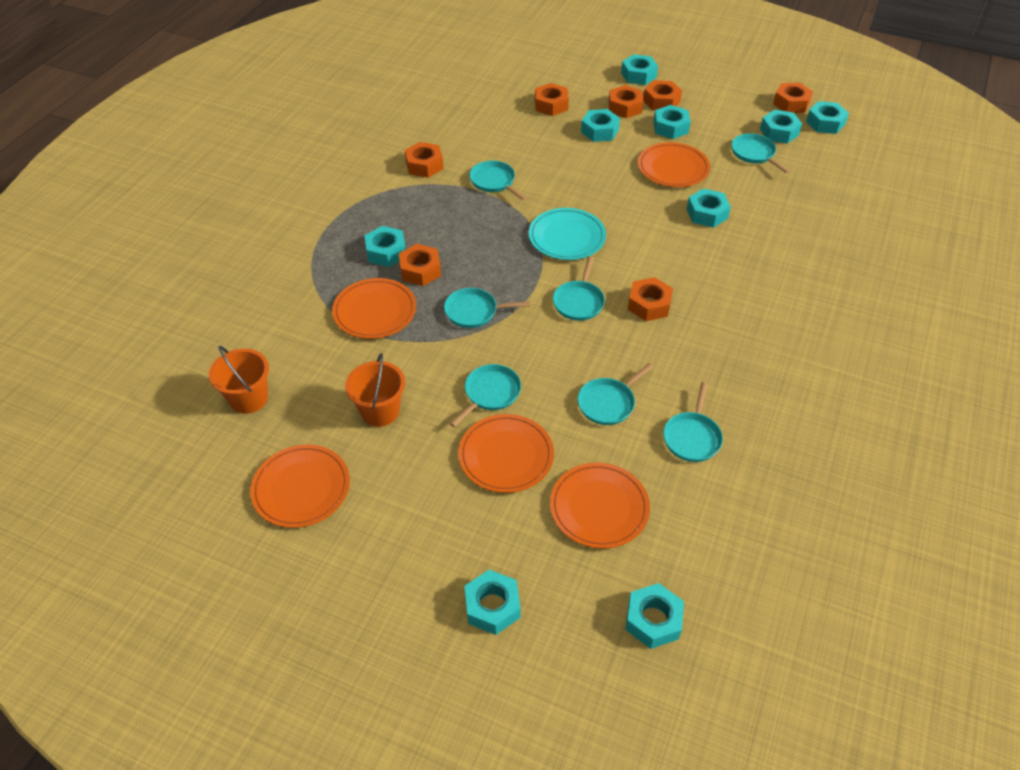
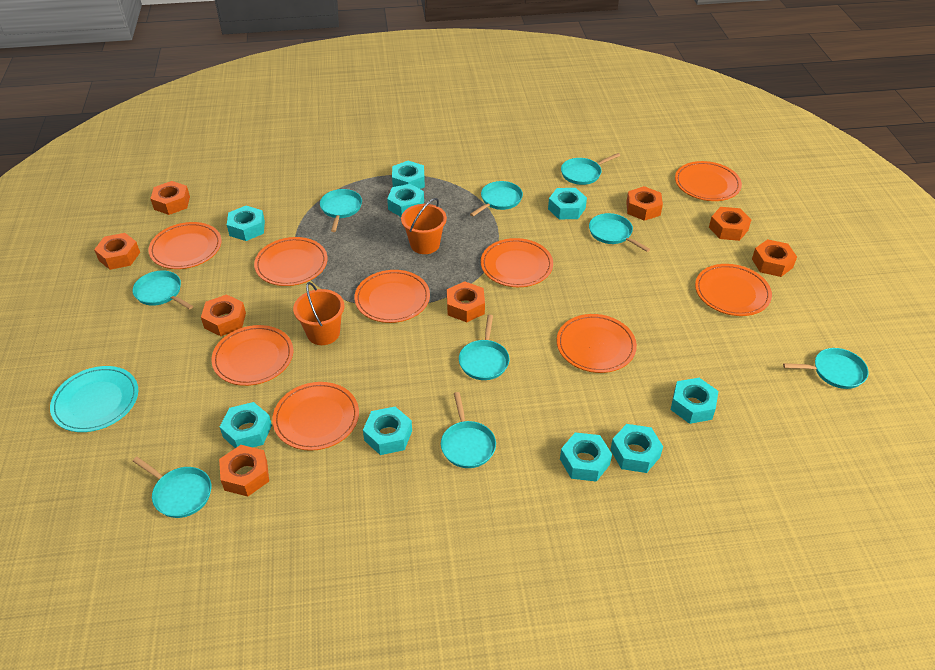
orange nut: [399,244,441,286] [405,142,444,178] [535,83,569,116] [609,85,644,118] [628,277,673,321] [643,80,682,111] [773,83,813,113] = 7 -> [94,233,140,270] [150,181,190,215] [201,294,246,336] [219,445,269,497] [447,281,485,322] [626,186,663,221] [709,207,751,241] [752,239,797,277] = 8
orange plate: [250,445,350,528] [332,278,416,339] [458,414,554,493] [550,463,650,549] [638,142,710,187] = 5 -> [148,222,222,269] [211,325,293,386] [254,237,327,286] [272,382,359,451] [354,270,430,323] [481,238,553,287] [557,314,637,373] [675,161,742,201] [695,264,772,316] = 9
turquoise pan: [444,288,530,328] [450,364,521,427] [469,160,526,200] [553,256,605,321] [578,363,654,425] [663,382,723,462] [731,133,789,173] = 7 -> [132,270,193,310] [133,457,211,518] [320,189,362,232] [441,392,496,468] [459,314,509,380] [470,181,523,217] [561,153,620,185] [589,213,650,252] [783,348,869,389] = 9

